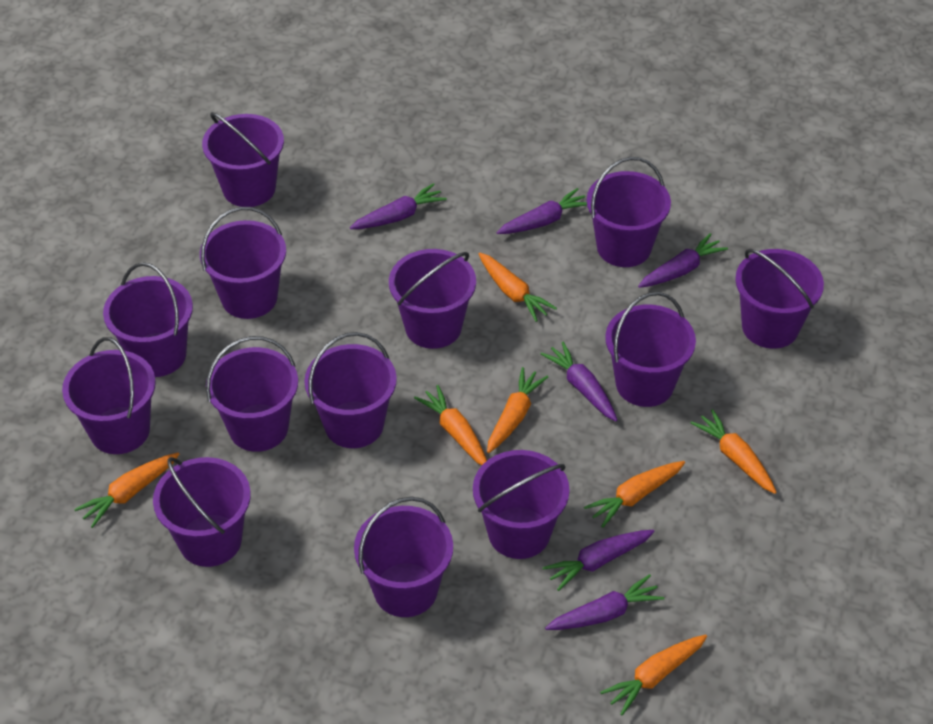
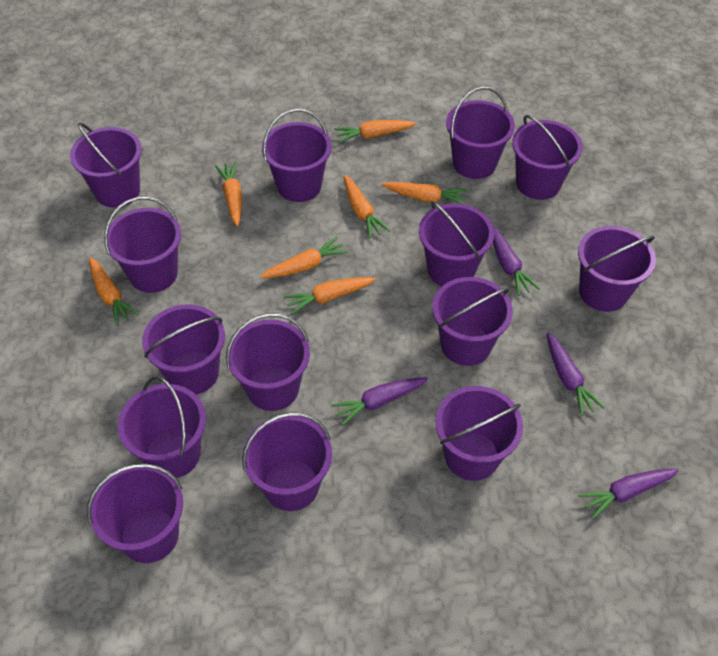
purple bucket: [62,337,156,454] [103,262,193,377] [153,457,251,567] [200,207,286,319] [202,112,284,207] [206,336,298,452] [304,332,397,448] [354,496,453,617] [389,249,476,349] [473,450,570,559] [587,157,671,267] [605,292,696,407] [735,249,824,349] = 13 -> [70,122,142,208] [87,464,183,563] [104,196,181,293] [118,376,206,478] [142,304,225,394] [226,313,310,411] [242,412,332,511] [262,109,332,202] [419,201,494,286] [432,277,513,366] [435,386,523,481] [446,87,515,179] [512,115,582,200] [578,226,656,312] = 14
purple carrot: [350,183,447,229] [497,188,587,234] [541,342,617,421] [542,530,655,591] [545,574,664,630] [638,233,728,288] = 6 -> [331,377,428,426] [493,227,540,296] [547,332,605,416] [578,469,679,519] = 4

